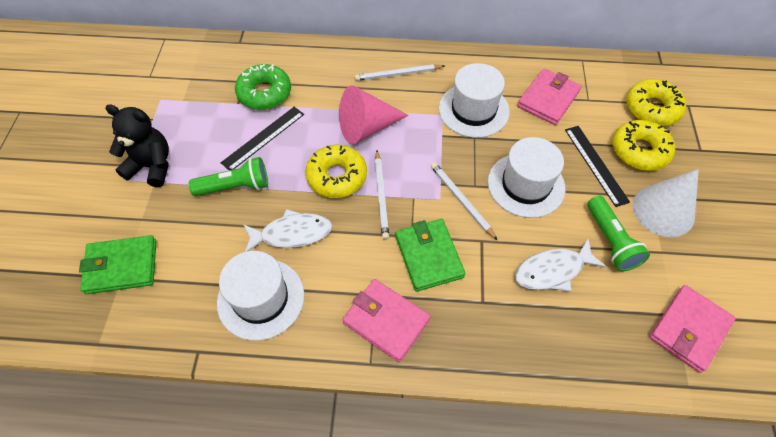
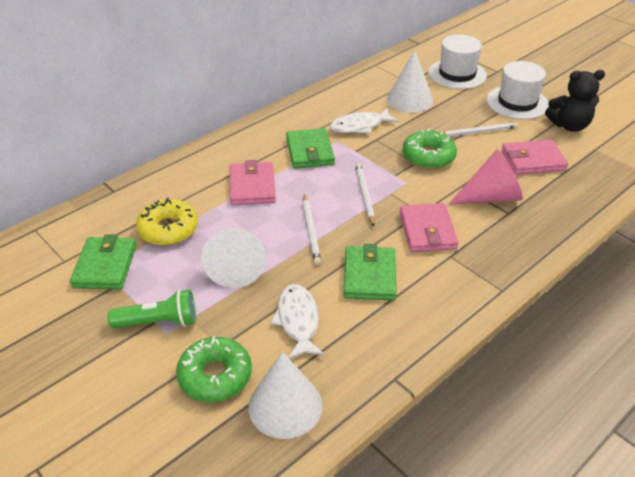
black ruler: [221,107,304,171] [565,126,630,207] = 2 -> none = 0
green donut: [235,64,291,110] = 1 -> [176,336,252,402] [402,129,457,169] = 2
green flashlight: [189,157,268,196] [588,196,650,271] = 2 -> [108,290,196,328] = 1
green wallet: [79,235,156,294] [395,219,465,292] = 2 -> [70,234,136,289] [286,128,335,169] [343,244,396,301] = 3
white cone: [633,169,699,237] = 1 -> [201,228,266,288] [248,351,322,439] [387,50,433,113] = 3
white hat: [217,251,304,341] [439,63,510,138] [488,137,565,218] = 3 -> [428,35,487,89] [487,61,549,119] = 2
yellow donut: [305,145,367,198] [613,120,675,171] [626,79,686,126] = 3 -> [136,198,198,246] = 1

